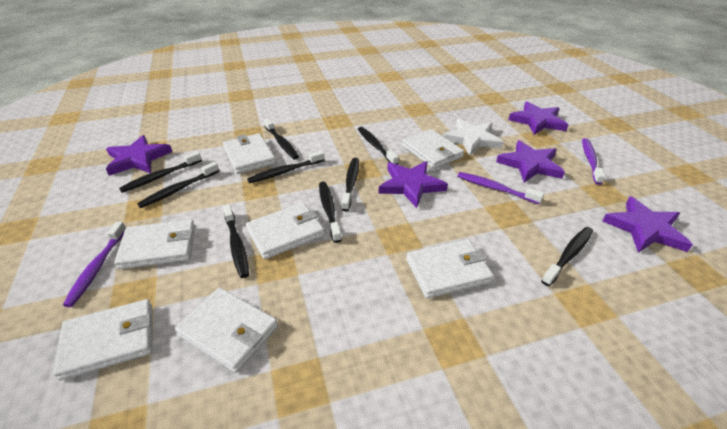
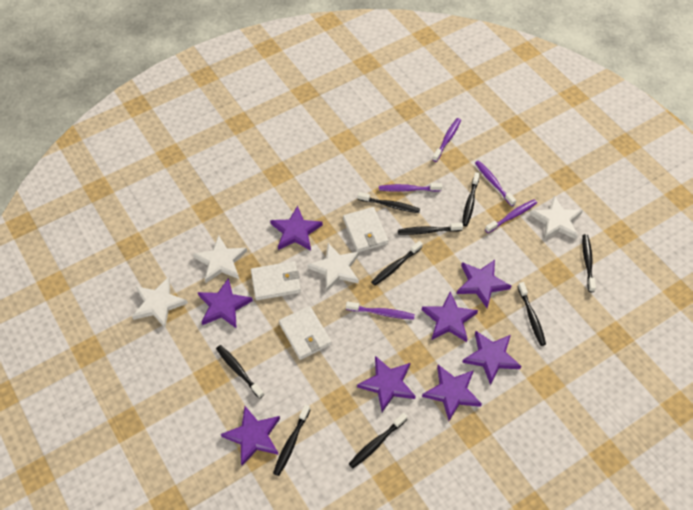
purple star: [106,135,172,176] [379,161,448,208] [496,140,565,183] [508,102,568,135] [602,196,693,253] = 5 -> [198,278,253,329] [221,406,280,466] [270,206,323,251] [357,356,416,412] [422,291,478,342] [422,365,482,421] [457,260,511,308] [462,331,521,385] = 8
purple toothbrush: [63,222,126,307] [457,172,544,204] [582,138,605,185] = 3 -> [346,301,415,320] [379,183,442,192] [432,118,461,162] [475,161,516,206] [485,199,537,233] = 5
white star: [442,119,504,156] = 1 -> [132,277,188,328] [193,235,247,283] [307,243,359,292] [530,196,583,240] = 4
white wallet: [53,299,152,380] [114,219,195,269] [175,287,278,373] [223,133,276,174] [246,203,325,259] [402,129,464,169] [406,239,494,298] = 7 -> [251,261,301,300] [279,306,332,360] [343,207,389,252] = 3

